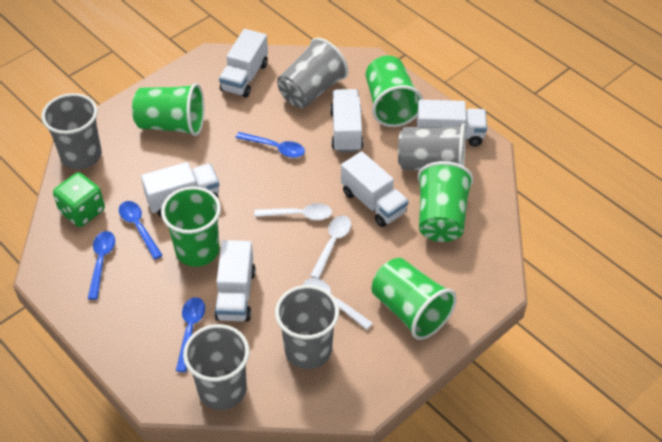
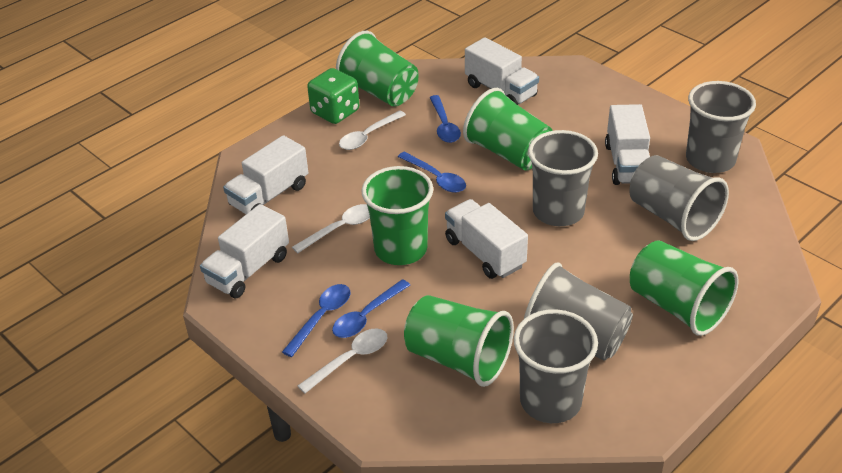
white truck: [141,162,219,217] [214,240,256,322] [219,29,268,98] [330,89,364,153] [341,151,408,227] [417,100,487,146] = 6 -> [200,204,289,298] [223,135,308,214] [445,199,528,279] [465,37,539,105] [605,104,650,185] = 5

